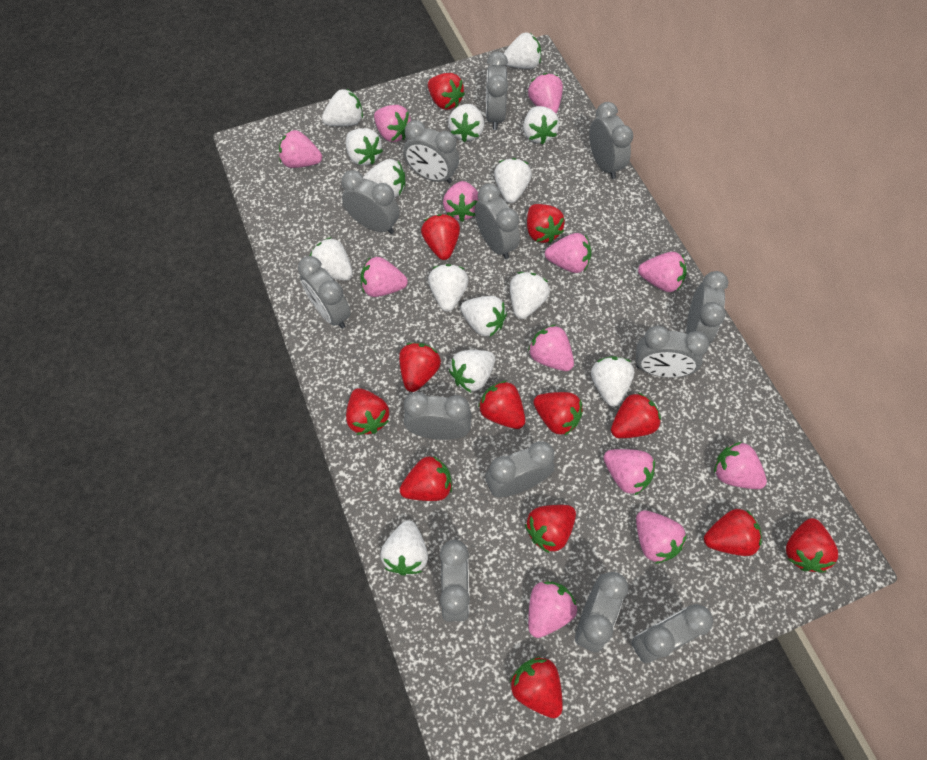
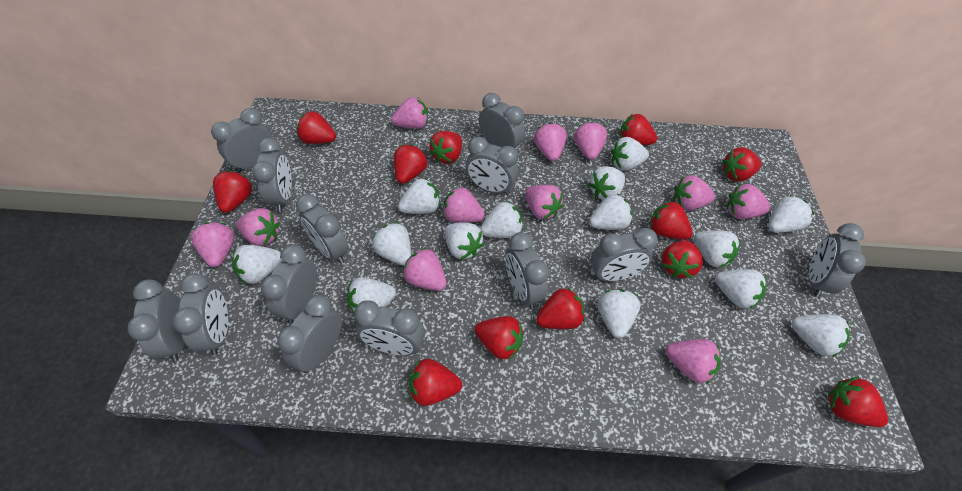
pink strawberry: [279,130,322,168] [361,257,408,297] [374,105,411,142] [443,181,479,222] [528,73,563,113] [528,325,574,371] [528,581,577,638] [545,233,591,273] [604,449,655,495] [636,510,687,564] [638,252,687,292] [714,442,767,489] = 12 -> [191,222,235,267] [236,208,280,246] [391,97,428,129] [403,248,447,291] [442,186,485,223] [525,185,563,220] [534,122,567,161] [574,121,607,160] [666,339,720,384] [673,175,715,211] [726,184,771,219] = 11
red strawberry: [346,388,389,435] [399,343,441,392] [400,456,452,501] [421,214,460,260] [428,73,465,110] [478,381,525,429] [510,657,563,718] [525,505,576,554] [527,204,565,243] [533,392,583,436] [611,393,661,438] [704,509,762,556] [786,518,838,573] = 13 -> [213,171,252,213] [297,111,336,144] [394,145,427,184] [409,359,462,406] [429,131,462,164] [475,316,524,360] [536,287,585,329] [620,114,657,145] [649,201,693,240] [662,240,703,278] [722,147,762,181] [828,377,888,427] = 12

